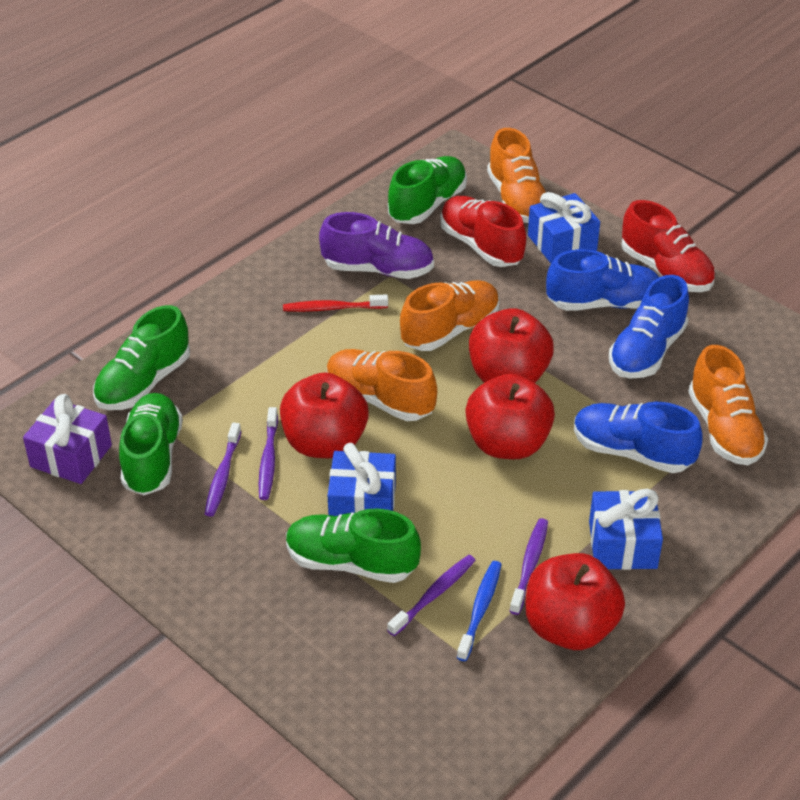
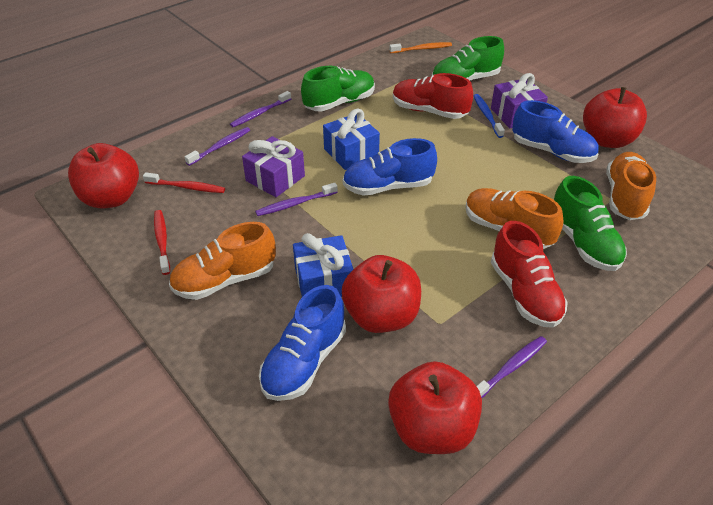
blue gift: [328,443,396,516] [528,192,600,263] [589,489,663,570] = 3 -> [293,233,353,297] [323,108,380,170] = 2
green shoe: [93,305,190,410] [119,393,183,495] [286,508,421,583] [388,156,467,224] = 4 -> [301,66,375,112] [432,36,504,80] [554,176,627,271] = 3
orange shoe: [327,349,437,421] [400,280,500,351] [487,128,546,223] [688,345,768,465] = 4 -> [169,222,276,300] [466,188,563,249] [606,152,656,220] = 3
orange toothbrush: none = 0 -> [389,42,452,53] = 1
purple gift: [23,394,112,484] = 1 -> [242,136,305,197] [491,73,548,128] = 2
purple shoe: [319,212,434,279] = 1 -> none = 0
red toothbrush: [283,294,388,312] = 1 -> [143,172,225,193] [154,210,170,275] = 2

